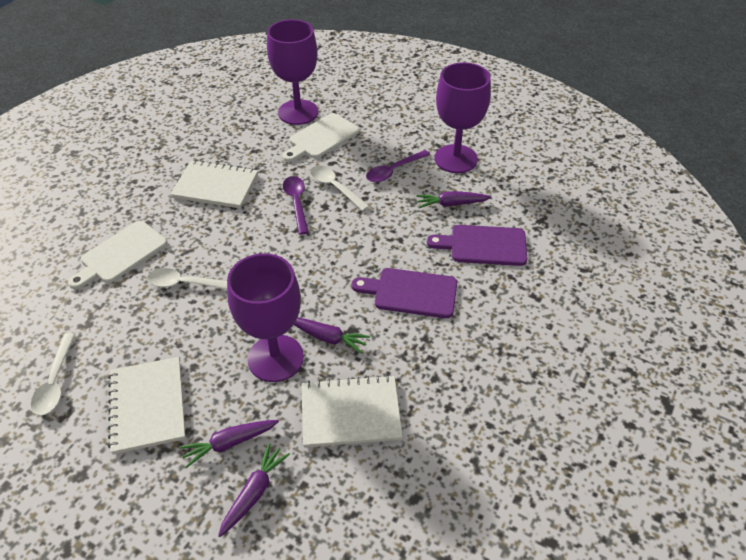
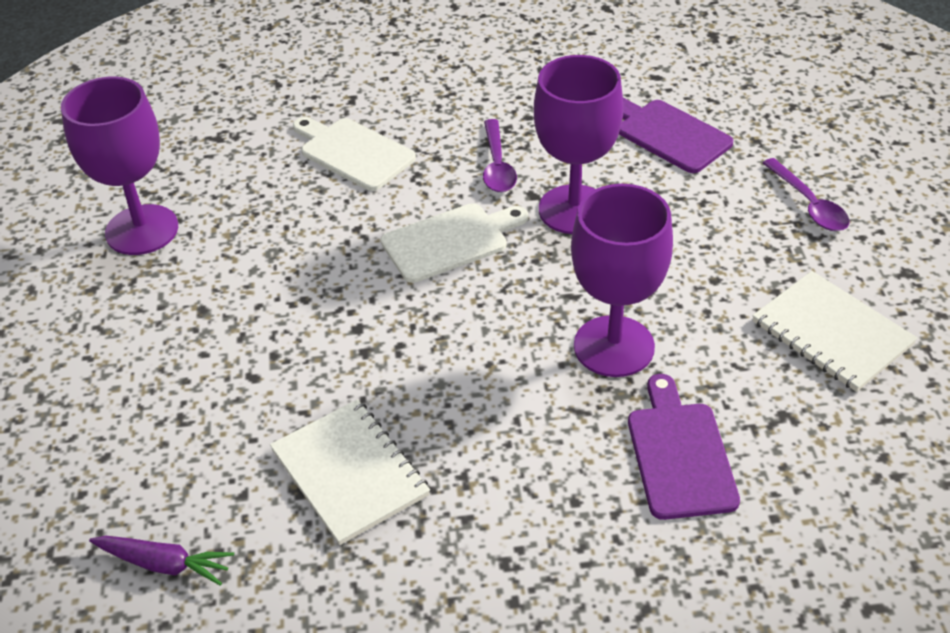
purple carrot: [179,420,279,468] [218,443,290,537] [294,317,370,354] [416,191,492,208] = 4 -> [89,536,234,586] = 1
white notebook: [108,357,186,454] [170,160,258,208] [302,375,403,448] = 3 -> [270,399,430,545] [752,271,917,392] = 2
white spoon: [31,333,75,416] [147,268,227,290] [310,166,369,211] = 3 -> none = 0

